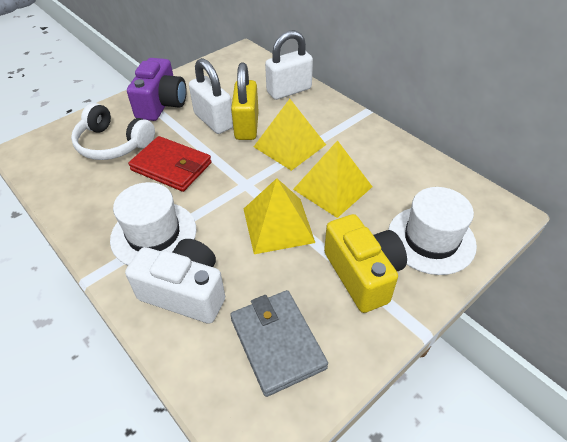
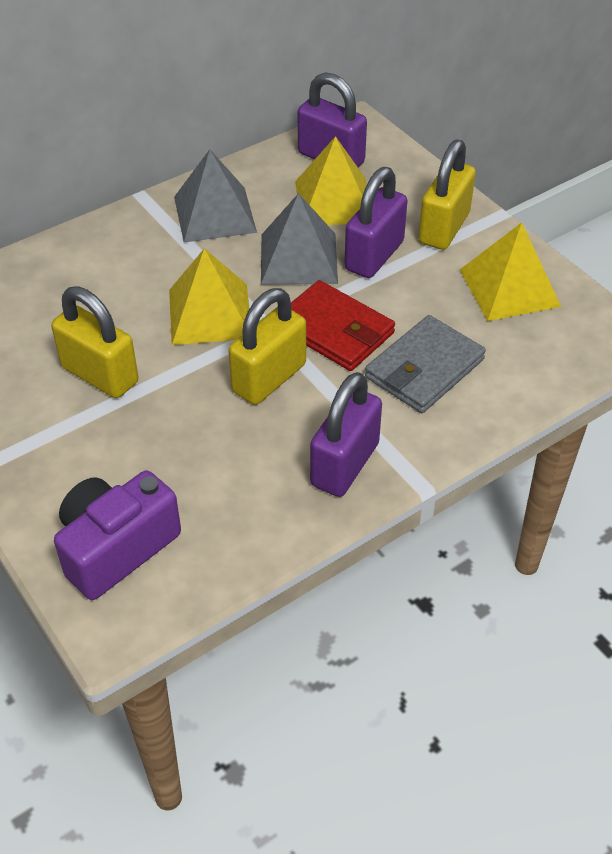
grey pyramid: none = 0 -> [174,149,257,243] [261,193,338,285] = 2
purple padlock: none = 0 -> [298,72,367,167] [310,372,382,497] [344,167,407,278] = 3
white camera: [125,239,225,324] = 1 -> none = 0
white hat: [110,182,196,265] [388,187,477,275] = 2 -> none = 0
white headphones: [71,103,155,160] = 1 -> none = 0
white padlock: [189,58,233,134] [265,30,313,100] = 2 -> none = 0
yellow camera: [324,214,407,313] = 1 -> none = 0
yellow padlock: [231,63,259,140] = 1 -> [51,286,139,398] [228,288,306,405] [418,139,476,250] = 3

